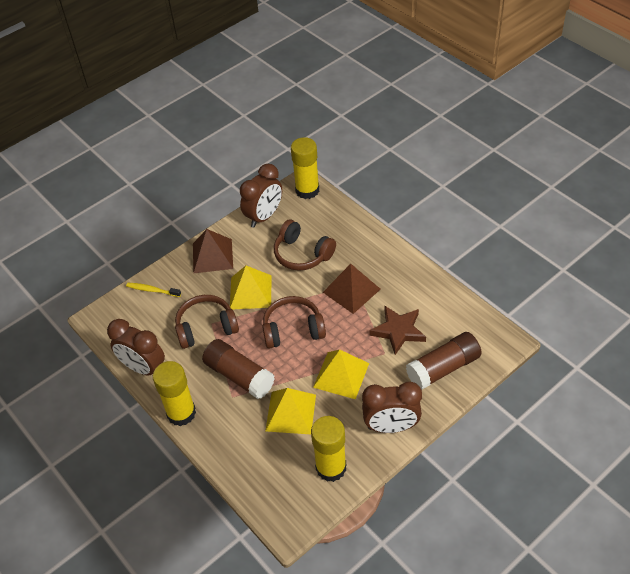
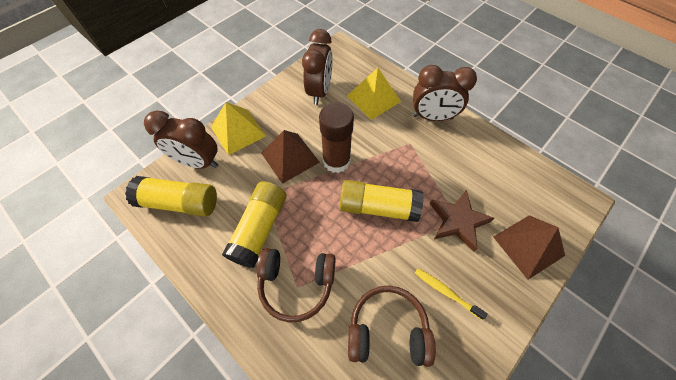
brown glue stick: [202,339,275,399] [406,332,482,390] = 2 -> [319,102,354,173] = 1
brown headphones: [175,295,239,349] [262,296,326,349] [274,220,336,271] = 3 -> [257,248,336,322] [348,285,436,367] = 2
yellow pyramid: [230,266,272,309] [265,388,316,434] [313,350,369,399] = 3 -> [211,102,266,155] [347,68,401,120] = 2

